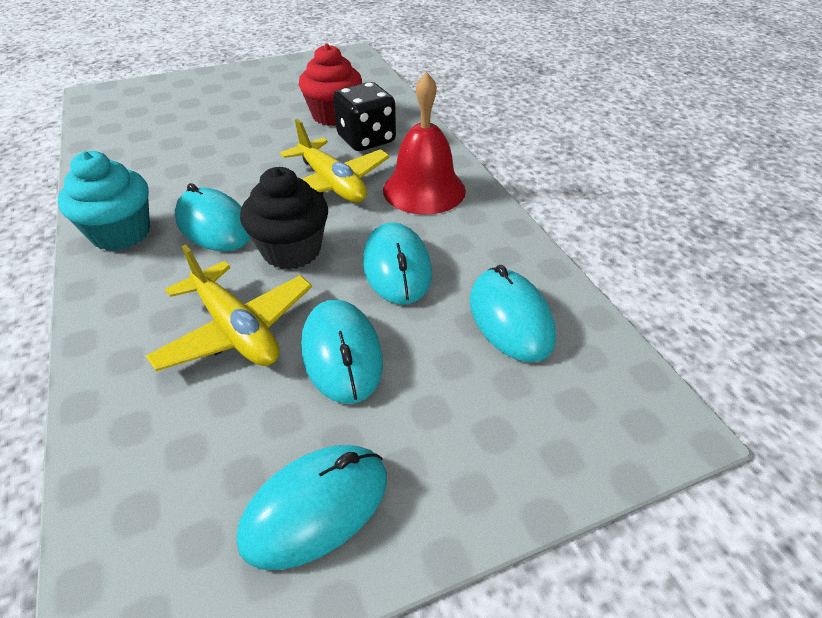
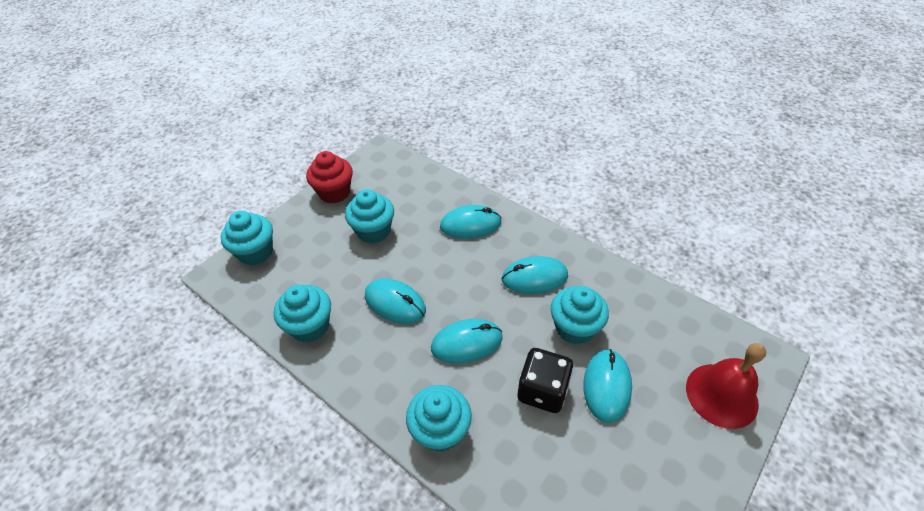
black cupcake: [240,167,328,270] = 1 -> none = 0
turquoise cupcake: [58,151,150,251] = 1 -> [221,211,273,266] [274,285,331,343] [345,189,394,244] [406,385,472,452] [550,286,609,345] = 5
yellow plane: [146,245,312,371] [280,119,390,203] = 2 -> none = 0

